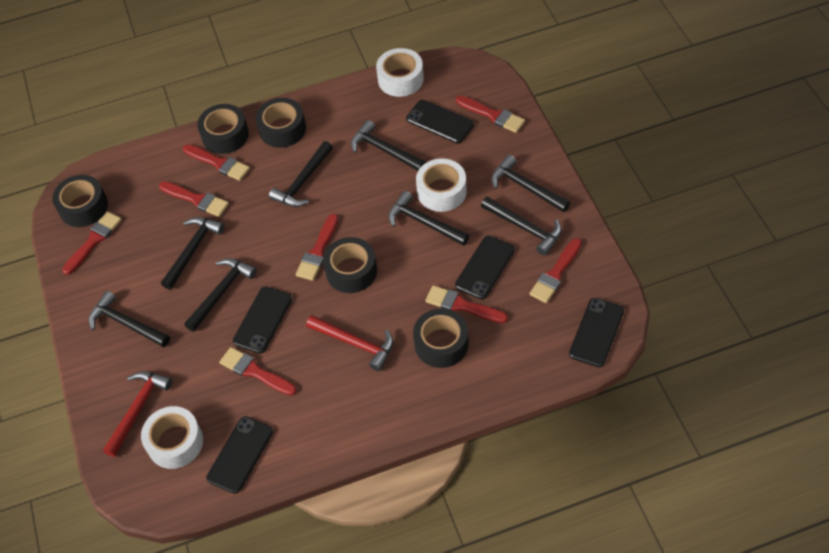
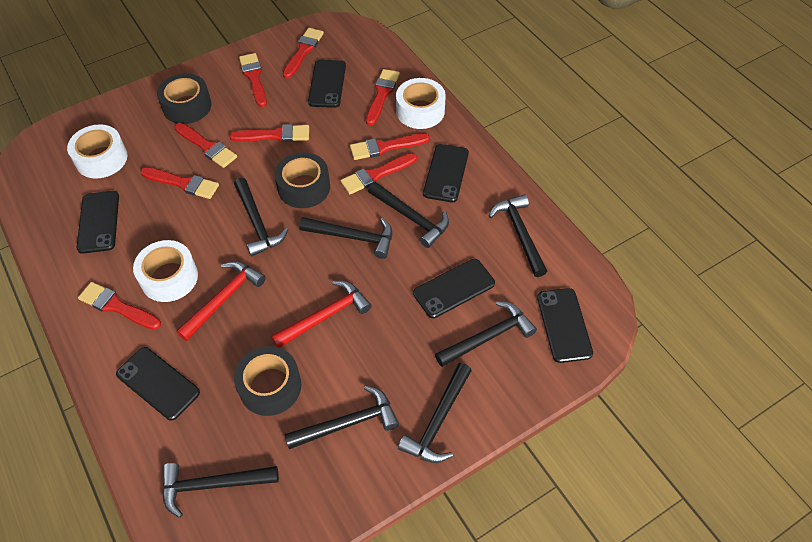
black phone: [206,416,273,494] [233,286,292,354] [406,100,474,143] [455,235,515,300] [569,298,624,367] = 5 -> [77,191,119,254] [116,347,200,420] [308,60,346,108] [413,259,495,318] [423,144,469,202] [537,288,593,363] = 6
black tape: [52,175,108,227] [197,104,249,154] [256,98,306,148] [323,237,377,293] [413,308,469,368] = 5 -> [157,73,212,124] [234,346,301,416] [274,152,330,208] = 3
red brush: [62,211,122,275] [159,181,229,217] [183,144,250,181] [219,347,297,396] [296,214,339,281] [425,285,508,323] [456,96,525,133] [529,238,582,303] = 8 -> [78,282,161,330] [140,167,219,199] [174,123,237,168] [229,124,309,142] [239,53,267,107] [283,28,324,79] [341,153,417,194] [350,134,430,160] [366,69,400,125] = 9

